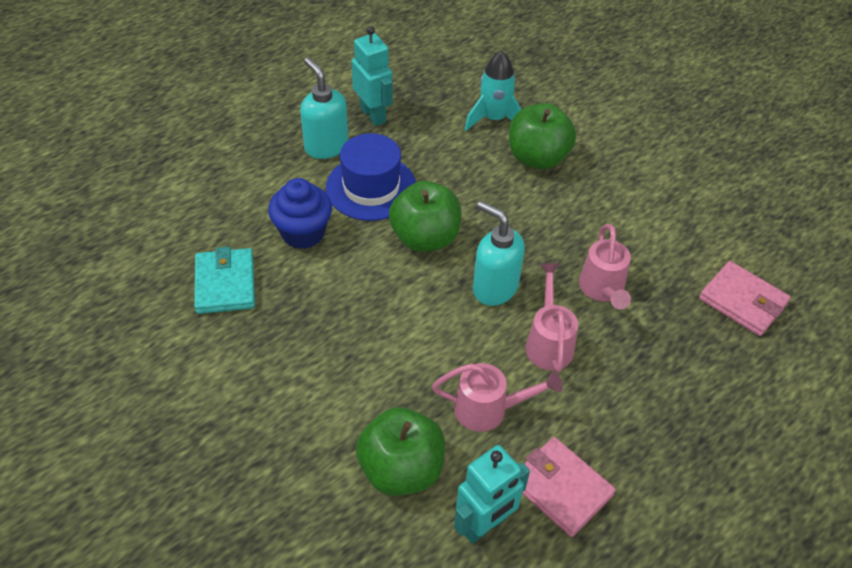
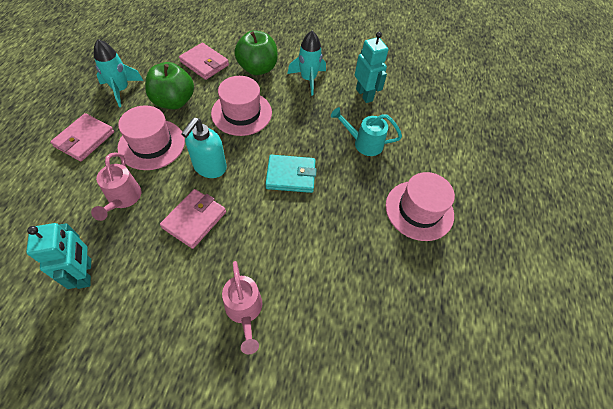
blue cupcake: [268,178,332,249] = 1 -> none = 0
blue hat: [326,133,416,221] = 1 -> none = 0
green apple: [356,408,445,496] [389,181,462,252] [509,103,576,169] = 3 -> [145,62,194,109] [234,30,278,75] = 2
pink hat: none = 0 -> [117,105,185,170] [211,76,272,136] [385,172,455,241] = 3
pink wallet: [522,437,616,537] [699,261,791,336] = 2 -> [50,113,114,162] [160,189,226,249] [179,43,229,80] = 3
pink watering can: [432,363,562,432] [526,264,578,373] [579,224,631,310] = 3 -> [91,153,141,221] [222,261,262,354] = 2
turquoise rocket: [465,51,522,131] = 1 -> [94,39,143,107] [287,31,326,96] = 2
turquoise soap dispenser: [300,58,349,159] [473,201,525,306] = 2 -> [181,118,227,178] = 1
turquoise watering can: none = 0 -> [331,107,402,156] = 1

